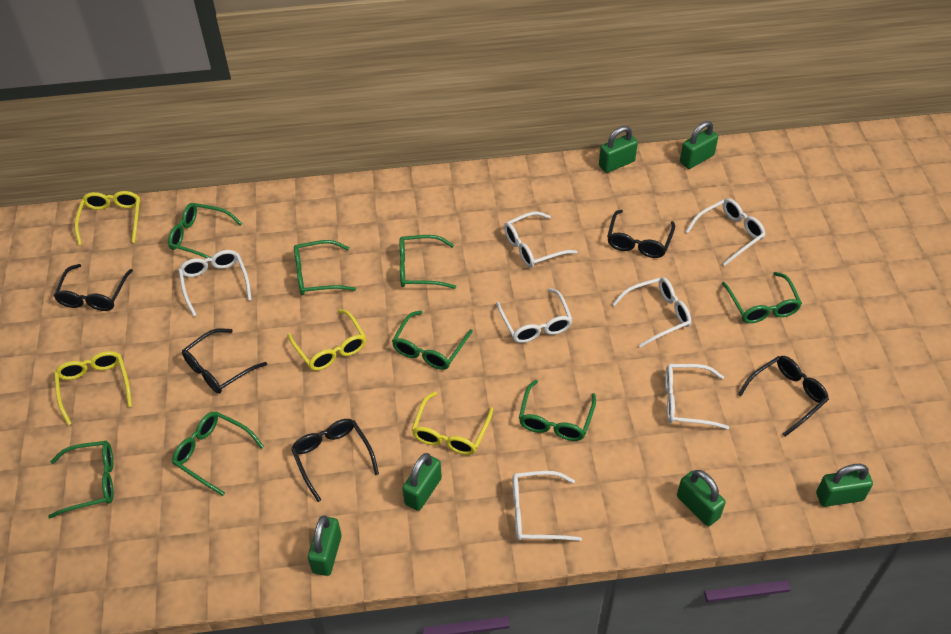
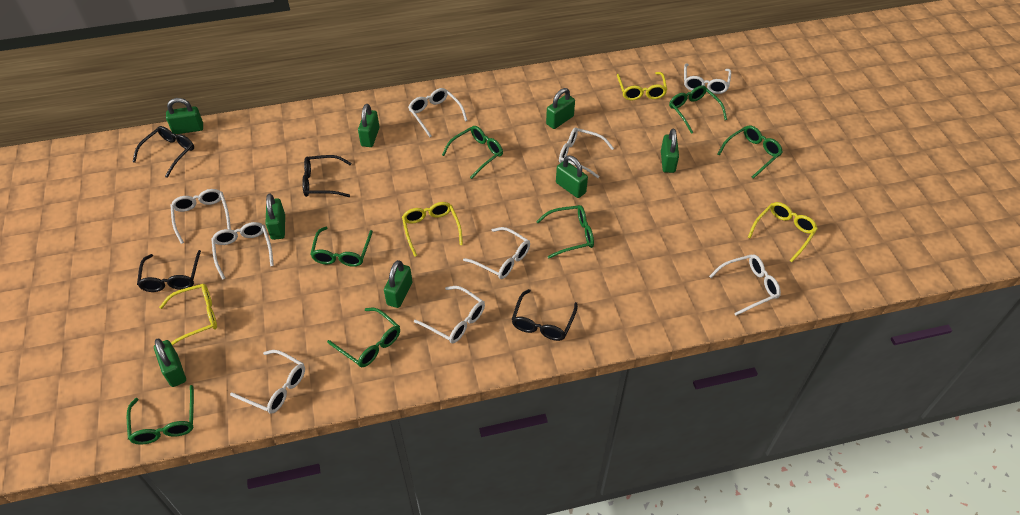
black glasses: [54,264,133,311] [182,328,267,394] [291,419,379,502] [607,210,675,258] [738,356,829,437] = 5 -> [132,126,194,178] [137,250,201,292] [302,155,352,197] [511,289,578,341] = 4
green glasses: [48,441,113,518] [168,203,242,258] [172,412,264,496] [294,240,356,295] [392,310,473,370] [400,235,456,289] [519,380,596,441] [722,272,802,323] = 8 -> [127,385,194,445] [310,227,373,267] [327,308,400,367] [442,126,503,179] [536,205,594,259] [669,85,727,134] [718,125,783,179] = 7
green padlock: [308,515,342,576] [402,453,442,511] [599,126,638,173] [677,470,726,526] [680,121,718,169] [816,464,873,507] = 6 -> [154,338,186,387] [166,98,203,134] [265,194,285,240] [358,104,380,147] [384,260,413,308] [546,88,575,129] [556,155,588,198] [661,129,679,173] = 8
white glasses: [178,250,251,317] [496,288,573,343] [504,212,578,268] [512,471,582,541] [612,277,691,348] [665,364,729,429] [685,198,765,266] = 7 -> [170,189,231,244] [211,222,274,280] [230,350,305,414] [408,88,468,137] [414,286,485,343] [463,227,530,279] [559,128,614,178] [684,64,731,94] [709,254,781,316] = 9

